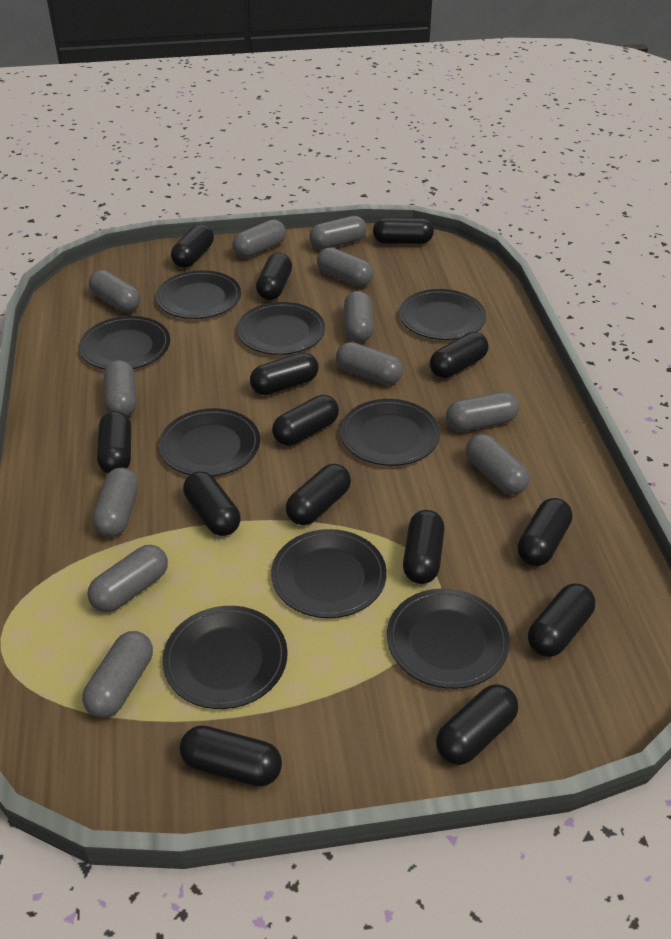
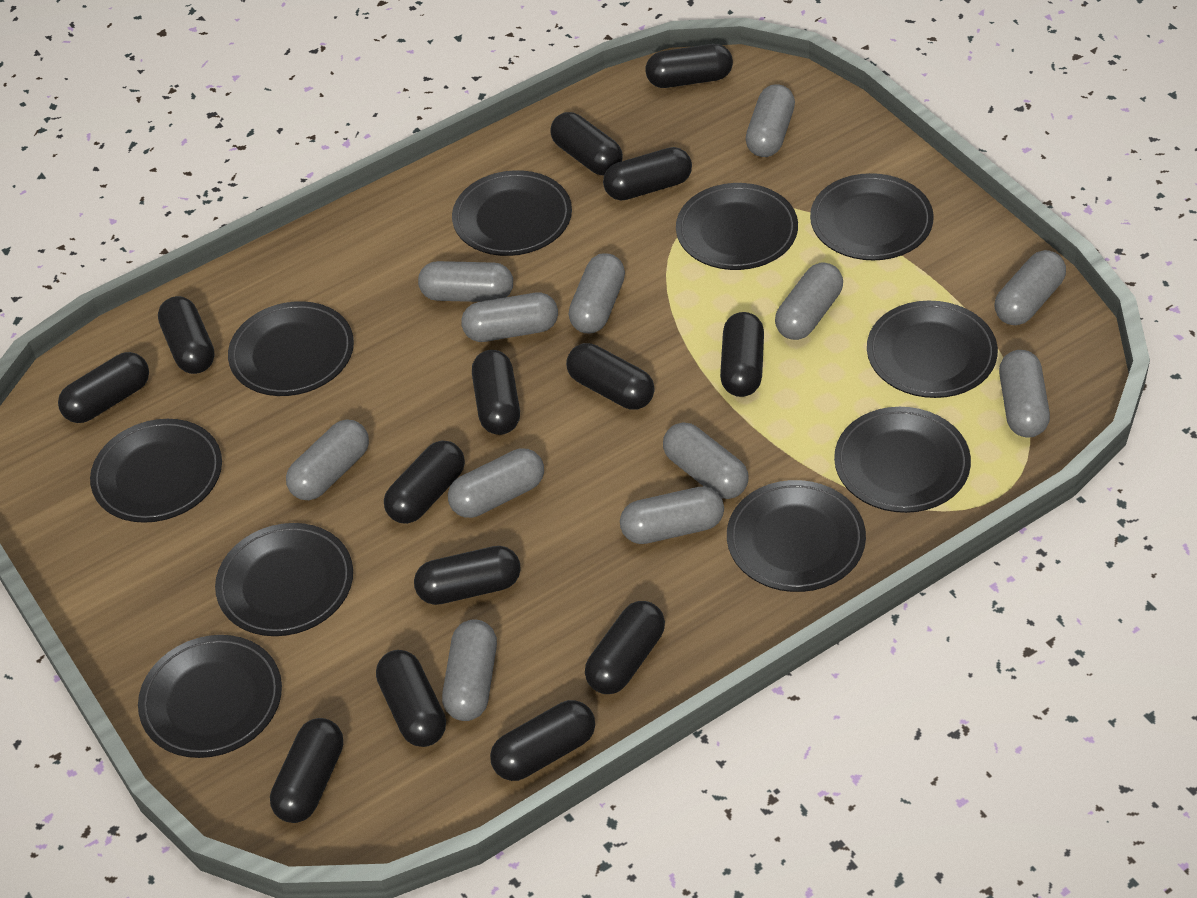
black plate: [79,316,170,369] [156,270,241,319] [159,408,260,476] [162,606,288,709] [237,302,325,355] [271,529,387,618] [340,399,440,466] [387,588,510,689] [399,289,486,340] = 9 -> [90,419,222,523] [138,635,282,758] [215,523,353,636] [228,301,354,396] [452,170,572,256] [676,183,798,270] [727,480,866,592] [810,173,934,260] [834,407,971,513] [867,301,998,398] = 10

